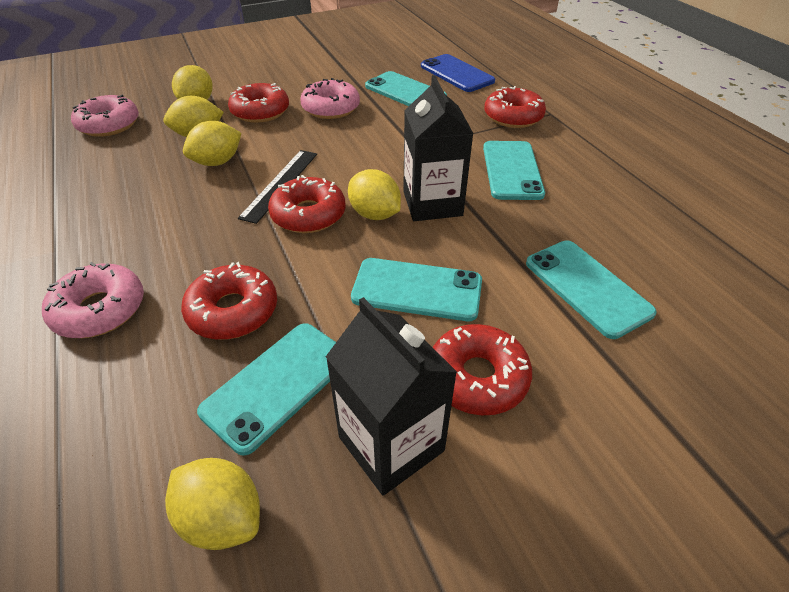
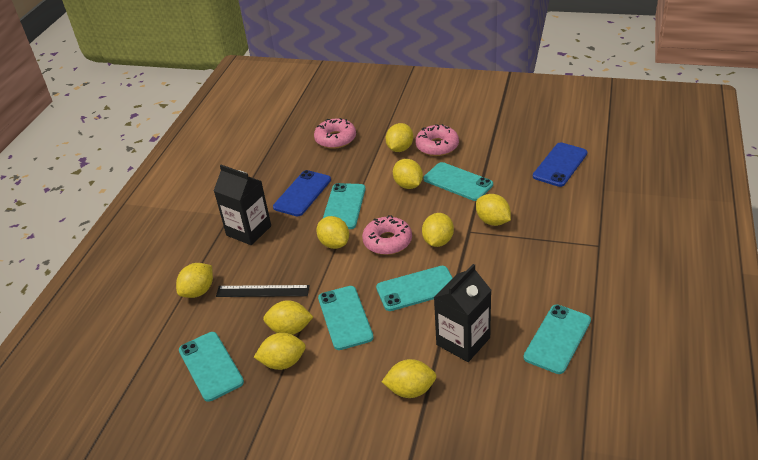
blue phone: [421,54,495,92] = 1 -> [273,170,331,216] [533,142,587,187] = 2
red donut: [181,262,277,340] [228,83,289,123] [268,175,346,233] [433,324,532,415] [484,86,546,128] = 5 -> none = 0
turquoise phone: [197,323,336,456] [351,258,482,321] [365,71,447,106] [483,141,545,200] [526,240,657,339] = 5 -> [179,332,244,402] [318,286,374,350] [323,183,366,229] [376,266,453,311] [424,162,493,201] [524,305,591,374] = 6
yellow lemon: [163,96,224,137] [165,458,260,550] [172,65,213,100] [183,121,241,166] [348,169,401,220] = 5 -> [176,263,213,298] [254,333,306,370] [263,300,313,335] [316,216,349,249] [382,359,437,398] [386,123,413,152] [393,159,423,189] [422,213,454,247] [476,194,511,226] = 9

